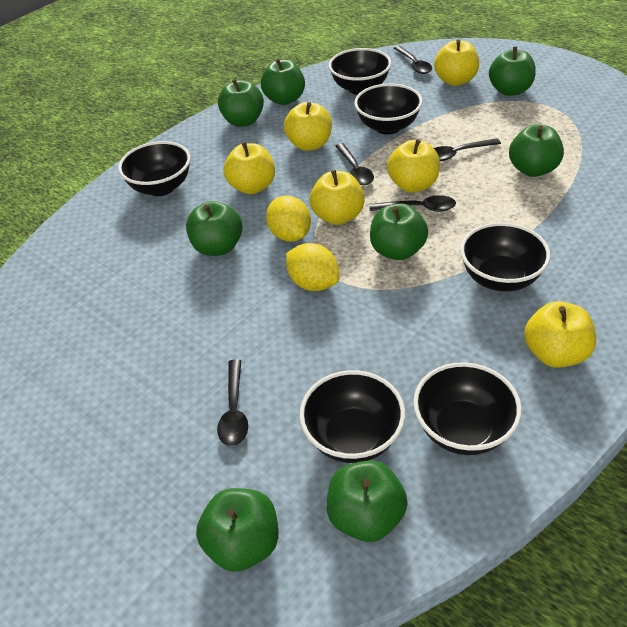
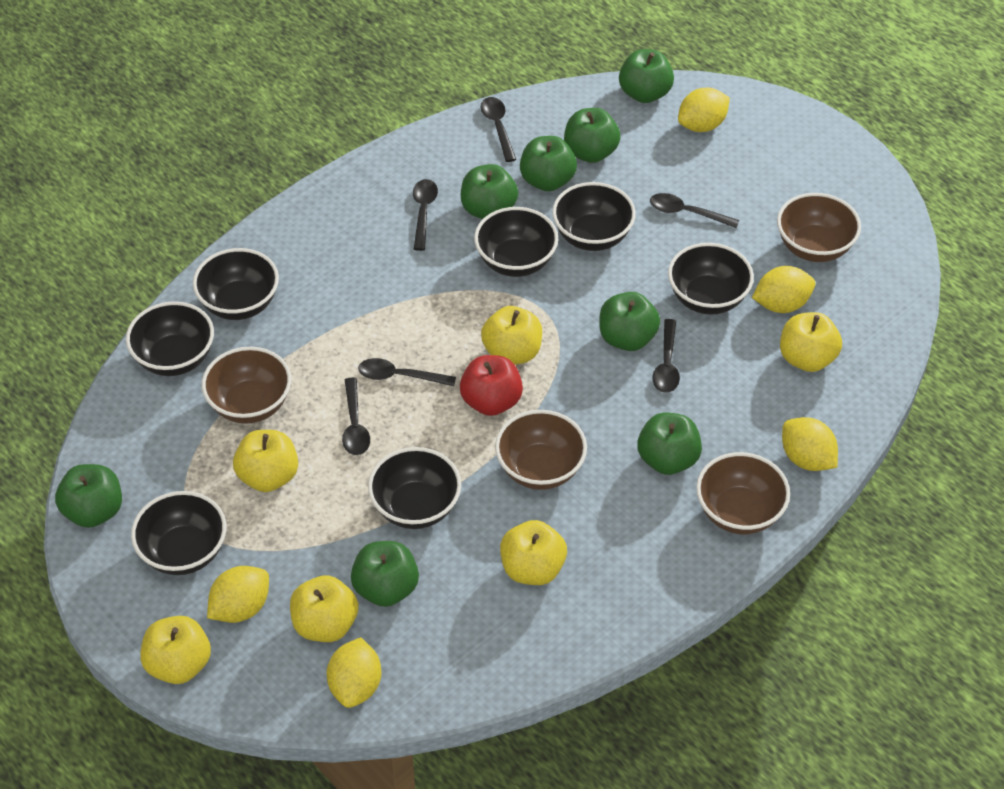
black bowl: [118,141,191,196] [299,370,405,463] [329,48,391,95] [354,83,423,134] [413,362,522,455] [460,222,550,292] = 6 -> [126,301,214,376] [131,491,226,575] [193,248,279,320] [368,447,461,529] [474,207,558,277] [552,182,636,251] [668,243,754,315] = 7
black spoon: [217,359,248,446] [335,143,374,185] [370,195,456,212] [394,46,432,74] [434,138,501,161] = 5 -> [342,378,370,455] [358,358,456,386] [413,179,438,251] [481,97,516,162] [650,193,739,228] [652,319,680,393] = 6
brown bowl: none = 0 -> [202,347,291,424] [495,410,587,490] [696,452,790,534] [777,193,861,262] = 4
red apple: none = 0 -> [460,355,523,416] = 1
yellow lemon: [266,196,311,242] [286,243,339,291] = 2 -> [207,566,269,623] [326,637,382,708] [678,88,730,132] [752,266,815,313] [782,417,838,471] = 5

